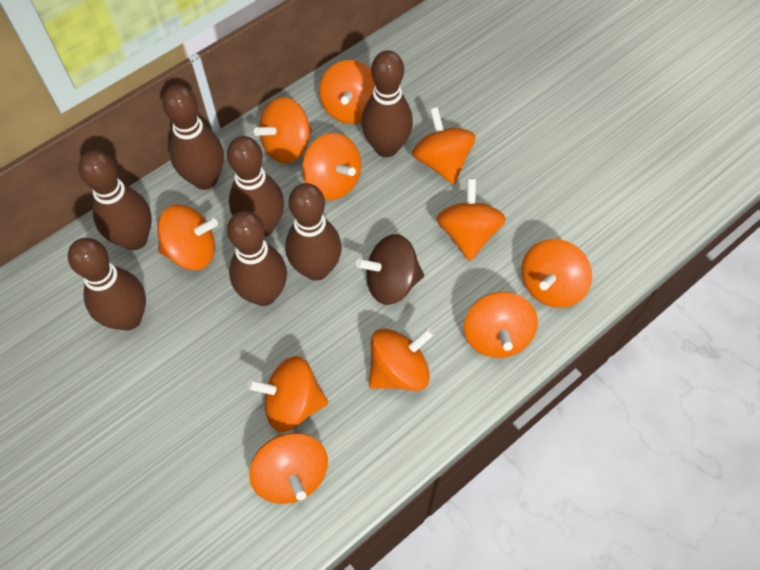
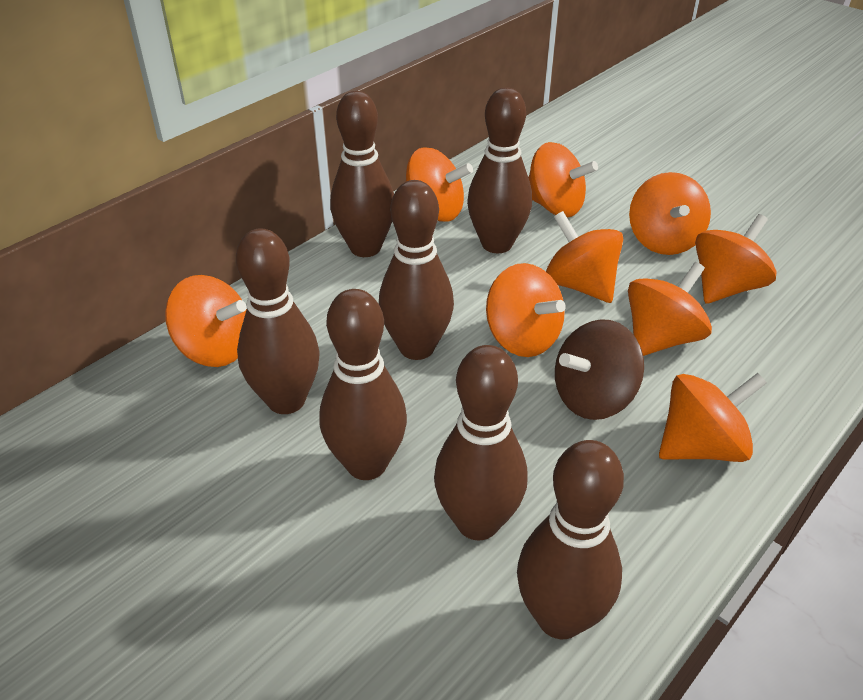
orange spinning top: [157,204,218,270] [247,356,328,433] [249,433,328,504] [254,97,312,163] [302,133,361,200] [319,60,375,124] [369,328,434,391] [412,107,476,184] [436,179,506,261] [464,292,538,358] [521,239,592,308] = 11 -> [165,275,247,367] [406,147,473,222] [486,263,566,357] [528,142,598,217] [546,211,623,303] [628,262,712,356] [629,172,711,255] [659,373,767,462] [695,214,777,303] = 9

